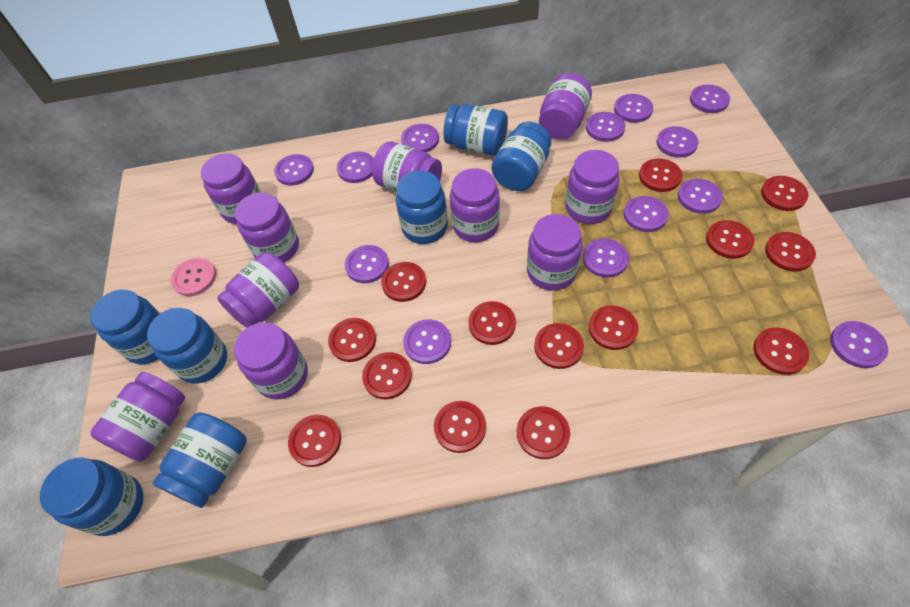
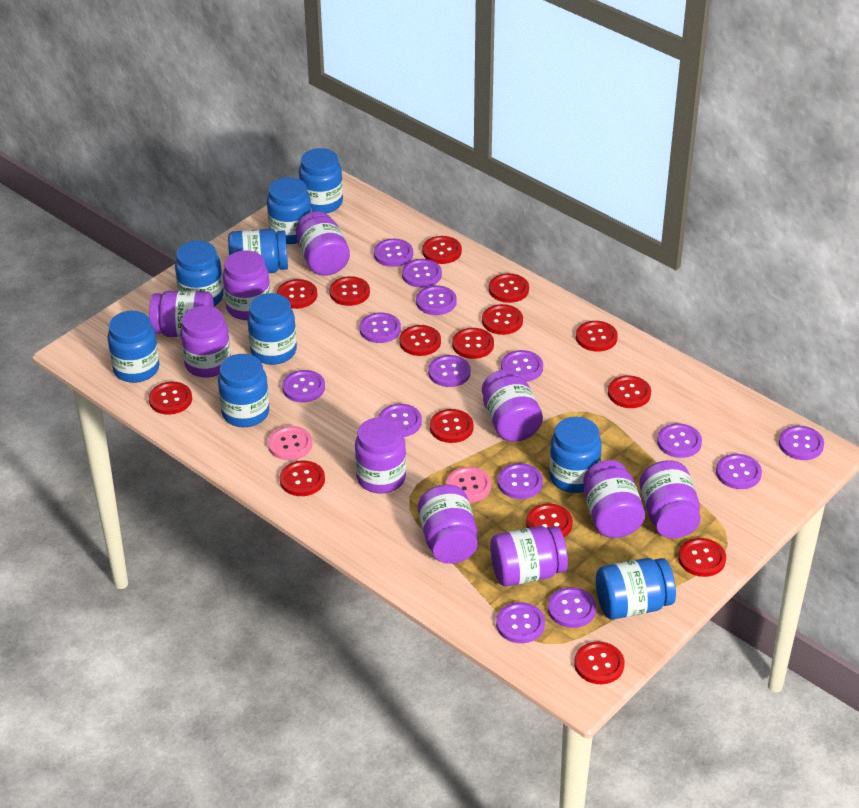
blue jar: [40,457,144,536] [90,290,160,364] [147,308,227,384] [153,412,247,508] [396,171,448,244] [443,104,508,156] [491,122,551,191] = 7 -> [107,311,160,383] [175,241,224,306] [218,354,269,427] [228,229,288,273] [247,293,297,365] [267,177,312,244] [299,148,343,213] [549,417,602,493] [596,558,676,620] = 9
pink button: [171,258,216,296] = 1 -> [268,426,312,460] [446,467,491,503] = 2
purple button: [274,154,314,185] [337,151,374,183] [345,245,389,283] [401,124,439,152] [403,319,451,364] [583,238,629,278] [586,112,625,142] [614,94,653,123] [624,196,669,232] [656,126,698,158] [677,179,723,214] [690,85,730,113] [830,321,888,368] = 13 -> [282,370,325,402] [360,312,401,343] [374,239,413,267] [378,404,422,437] [402,259,442,288] [416,285,457,315] [428,355,471,387] [496,602,545,643] [497,463,543,499] [501,350,543,382] [548,587,596,628] [657,423,702,458] [716,454,762,489] [779,426,824,460] = 14
red button: [288,415,341,467] [328,318,376,362] [362,352,412,399] [381,262,426,302] [434,401,486,453] [468,301,516,345] [517,406,570,459] [534,323,584,369] [588,305,639,350] [639,158,682,192] [706,220,754,259] [753,327,809,375] [761,176,808,211] [765,232,816,272] = 14 -> [149,382,192,415] [277,279,317,309] [280,460,325,496] [329,276,370,306] [399,325,441,356] [422,236,462,264] [430,409,474,443] [452,328,494,359] [482,304,523,335] [489,273,529,303] [526,503,573,537] [574,642,624,684] [576,321,618,352] [608,375,651,408] [678,538,726,577] = 15

